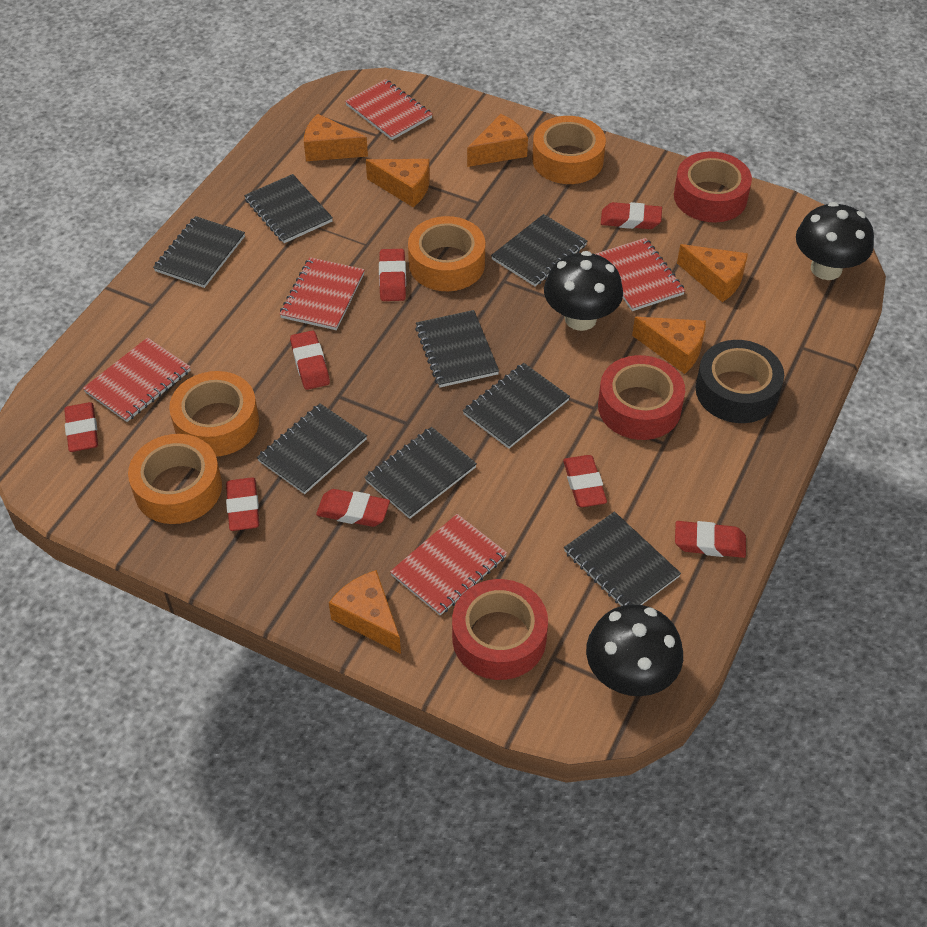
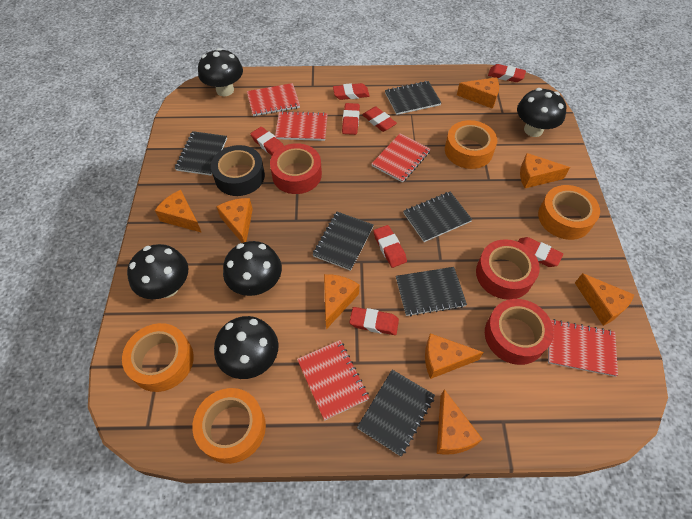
black mushroom: [544,251,623,331] [586,604,683,696] [796,202,874,280] = 3 -> [127,244,188,299] [198,48,243,96] [214,316,279,379] [223,241,282,296] [517,88,567,137] = 5
black notebook: [153,216,245,288] [244,174,333,243] [257,403,367,494] [364,427,477,519] [415,310,499,388] [463,363,570,449] [491,214,587,286] [564,512,681,606] = 8 -> [175,131,227,176] [312,212,374,271] [357,370,435,457] [385,81,441,115] [396,267,467,316] [403,192,472,242] = 6
orange cheese: [304,114,368,161] [329,570,401,654] [366,159,430,207] [467,114,528,167] [632,317,706,374] [677,244,748,302] = 6 -> [155,190,202,233] [216,198,253,243] [324,274,359,329] [425,333,484,379] [437,389,483,455] [457,77,499,109] [520,153,570,188] [575,273,634,326] = 8

